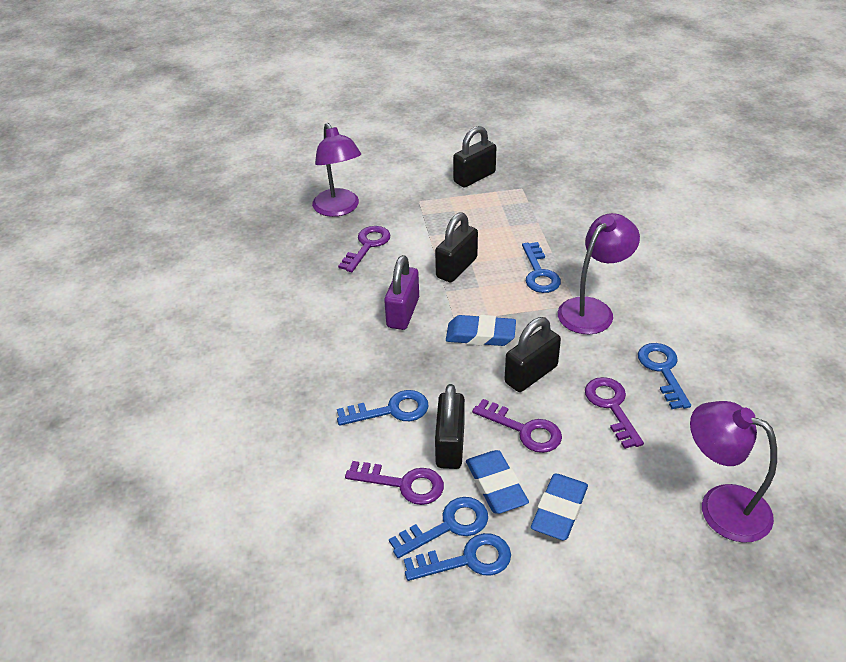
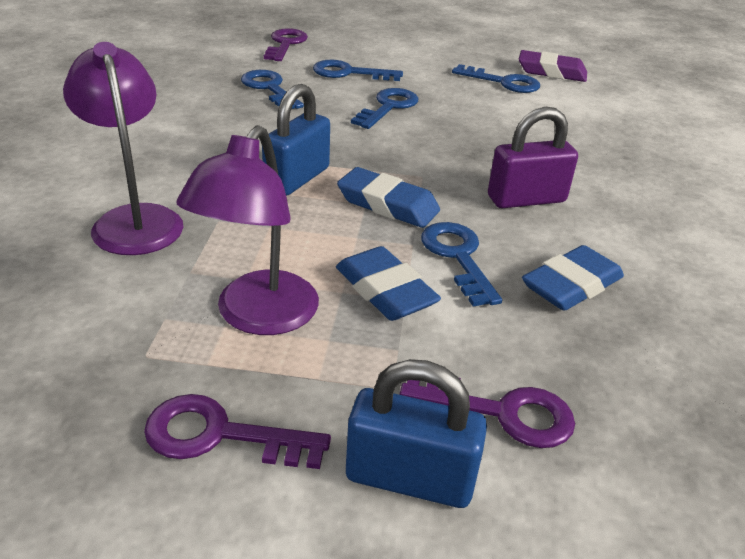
black padlock: [435,212,478,282] [435,384,465,469] [453,126,496,188] [504,317,561,392] = 4 -> none = 0
blue padlock: none = 0 -> [262,84,330,196] [346,359,487,508] = 2
purple eraser: none = 0 -> [519,50,587,82] = 1
purple key: [338,226,391,272] [345,461,444,505] [472,399,562,453] [585,377,644,449] = 4 -> [144,394,331,469] [264,28,308,61] [400,378,575,448] = 3
purple lamp: [312,123,361,217] [558,213,640,334] [690,401,777,543] = 3 -> [63,42,184,255] [177,125,319,335] = 2

